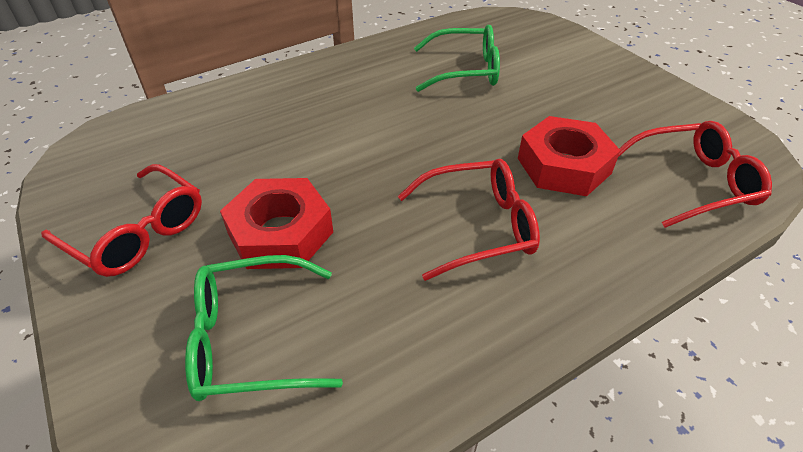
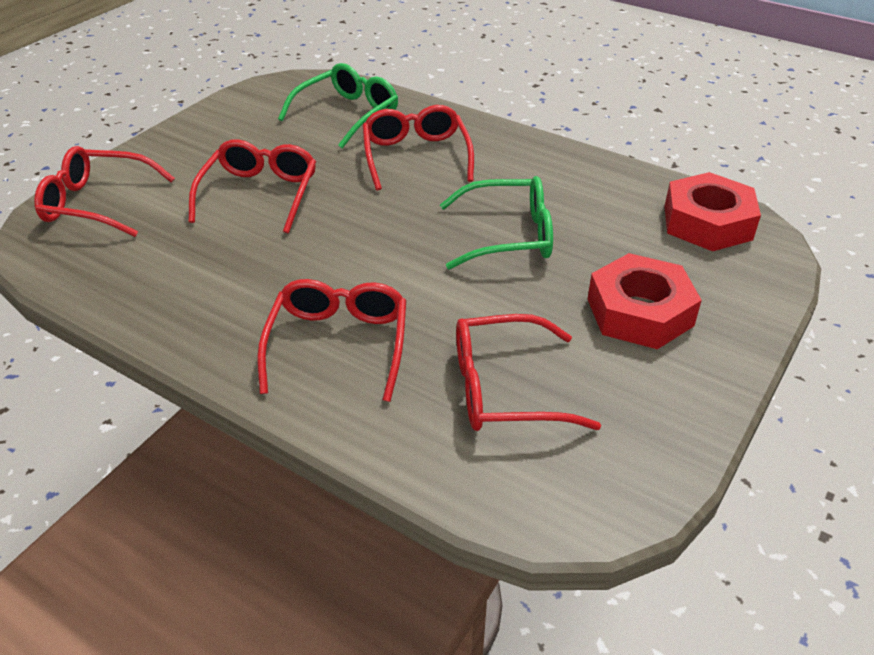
red glasses: [41,164,202,277] [398,159,540,281] [618,121,772,228] = 3 -> [34,146,175,237] [188,139,316,233] [257,279,406,402] [363,105,474,191] [456,314,601,431] = 5

